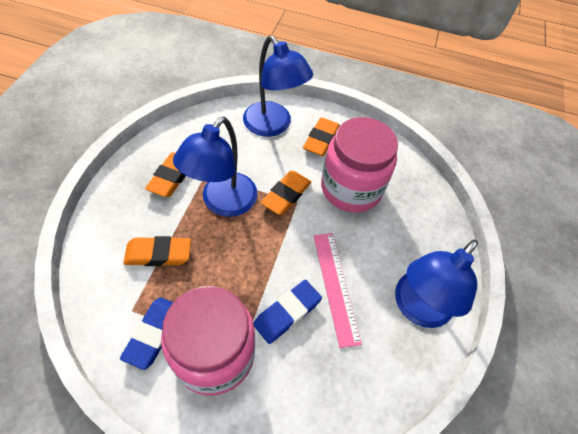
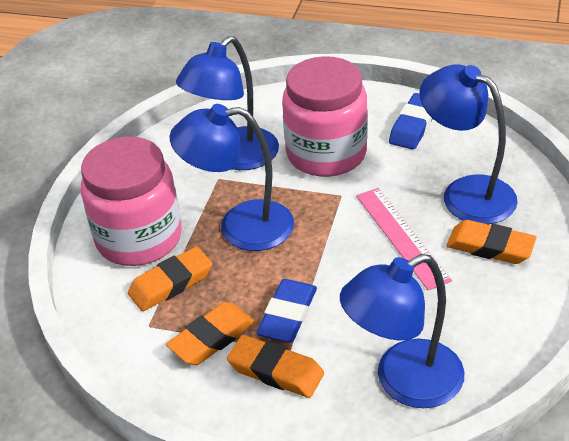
blue lamp: [173,117,258,217] [243,36,313,137] [395,239,478,328] = 3 -> [169,104,294,251] [176,36,279,170] [340,254,464,408] [420,64,518,224] = 4

